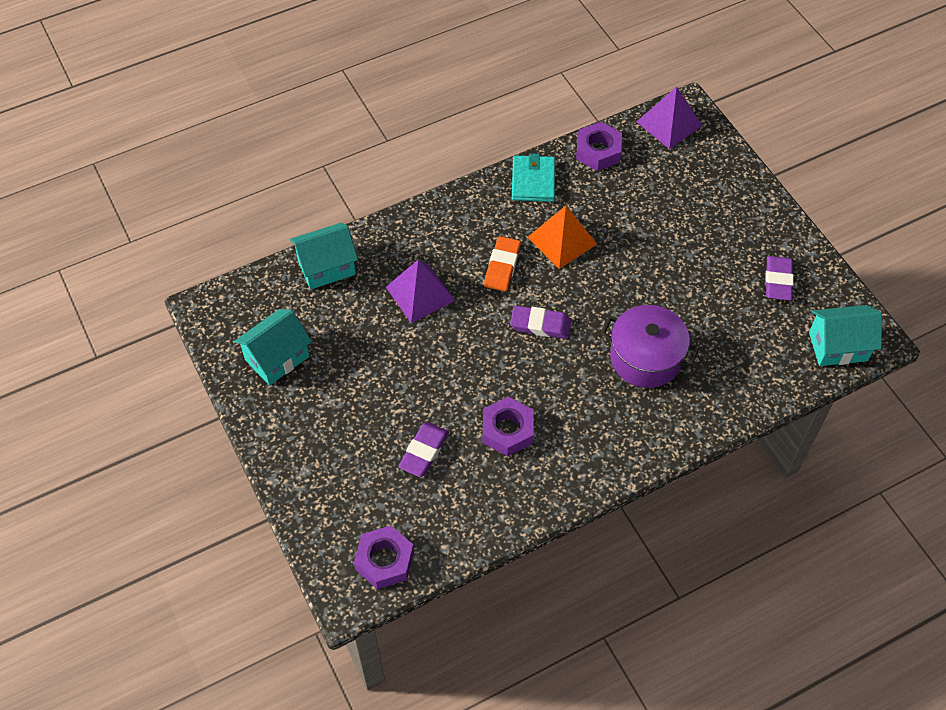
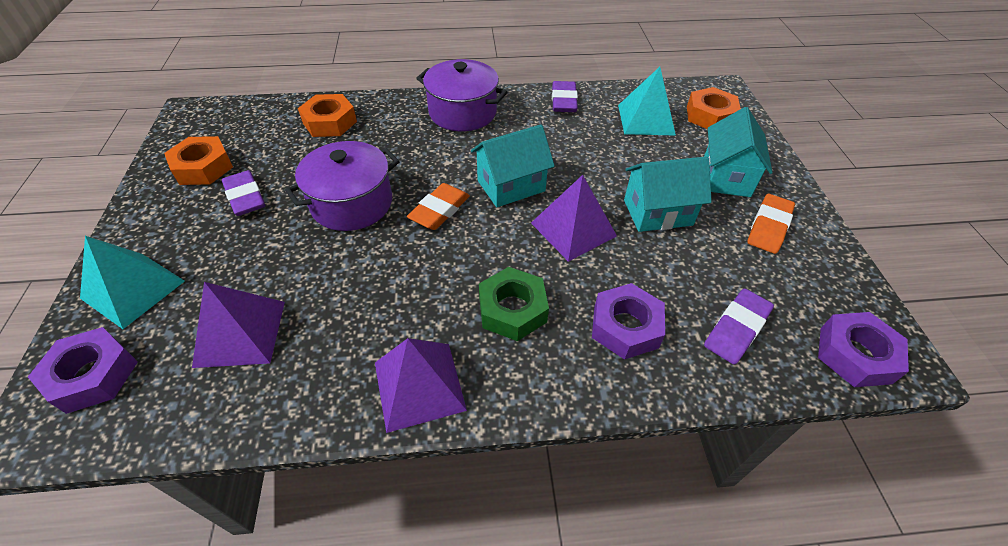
green nut: none = 0 -> [479,267,549,341] = 1
orange eraser: [484,236,521,291] = 1 -> [407,183,470,230] [747,194,795,254] = 2
orange nut: none = 0 -> [164,136,233,185] [298,94,357,137] [687,87,741,129] = 3
orange pyramid: [528,206,597,269] = 1 -> none = 0
purple pot: [601,305,699,388] = 1 -> [285,141,399,231] [416,59,507,131] = 2
purple pyramid: [386,260,456,323] [637,87,702,149] = 2 -> [192,282,285,368] [375,338,467,433] [531,175,617,262] = 3
turquoise pyramid: none = 0 -> [80,236,185,329] [618,67,676,136] = 2
turquoise wallet: [512,153,555,202] = 1 -> none = 0

